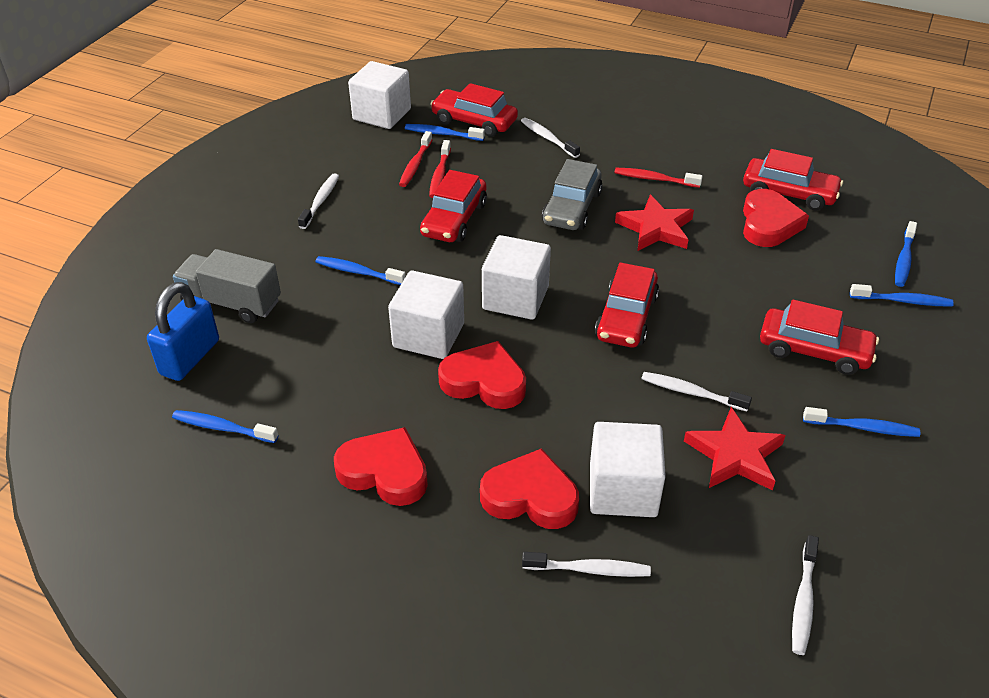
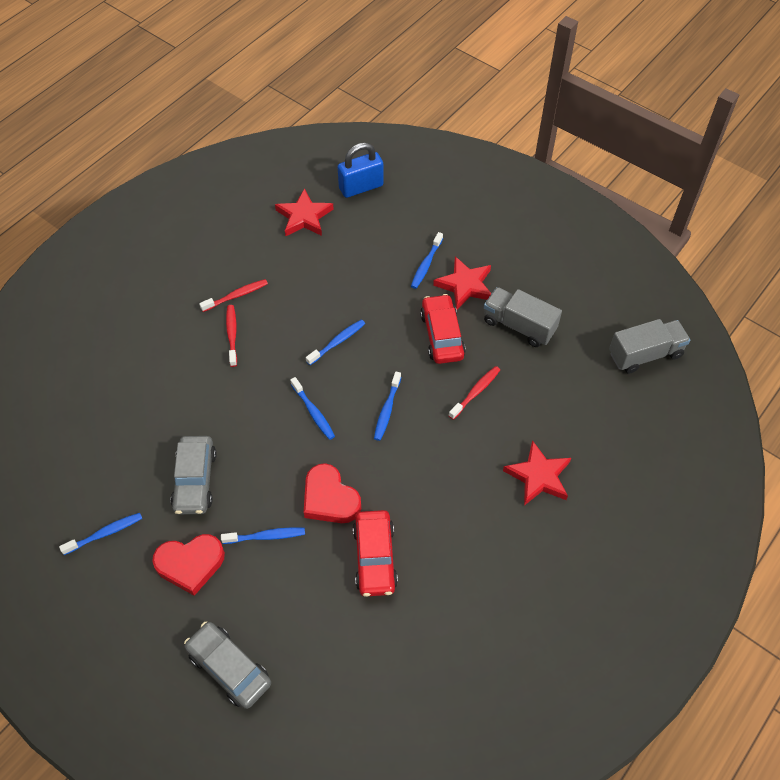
grey car: [542,159,602,230] = 1 -> [171,436,216,515] [184,622,271,709] = 2
grey truck: [173,249,281,323] = 1 -> [484,287,562,347] [609,319,690,374] = 2
red car: [420,170,487,242] [430,83,518,137] [595,263,659,348] [743,149,843,211] [760,300,879,375] = 5 -> [353,510,398,597] [420,294,466,364] = 2
red heart: [334,427,428,506] [438,341,526,409] [480,448,579,529] [743,189,809,247] = 4 -> [152,534,225,596] [304,463,361,523] = 2
red star: [615,195,694,251] [684,407,786,491] = 2 -> [275,188,334,236] [433,256,492,309] [503,440,571,506] = 3
white cube: [348,61,411,129] [388,271,464,359] [482,235,551,320] [590,422,666,517] = 4 -> none = 0
white toothbrush: [298,173,339,229] [521,118,580,158] [522,552,651,577] [641,372,752,411] [792,535,819,655] = 5 -> none = 0

